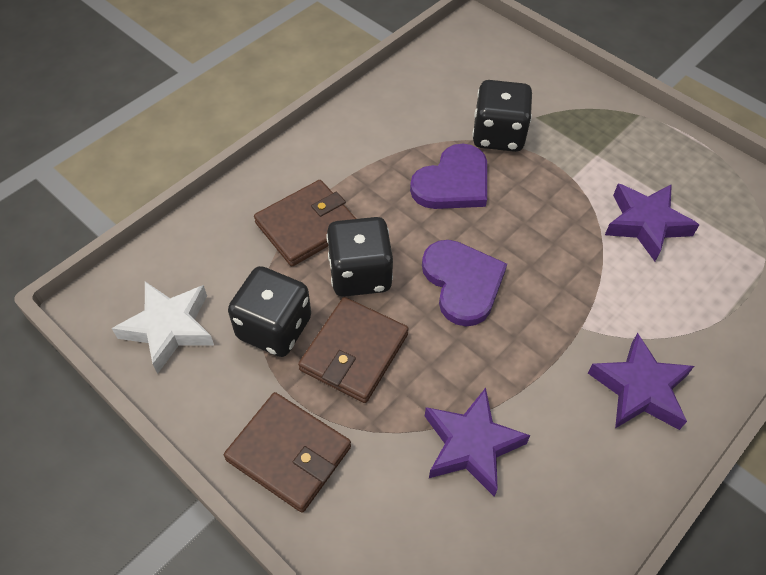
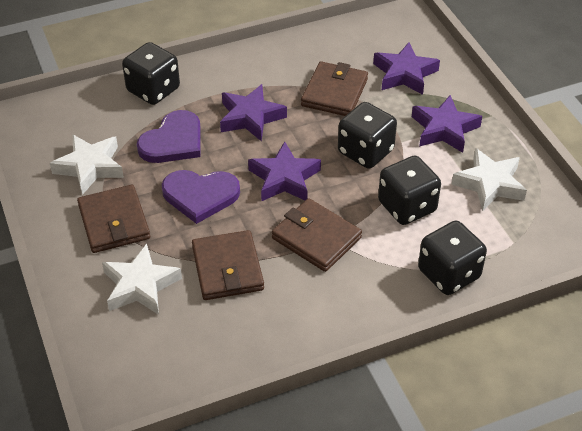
black dice: [228,266,311,357] [326,217,393,297] [472,80,532,152] = 3 -> [122,42,180,105] [338,102,397,169] [378,156,441,225] [418,221,487,295] = 4
brown wallet: [224,392,351,513] [254,180,356,266] [298,297,409,403] = 3 -> [77,185,150,253] [192,230,264,300] [272,198,362,272] [301,61,368,116] = 4
purple star: [425,388,530,497] [588,333,694,430] [605,184,699,261] = 3 -> [220,84,287,142] [248,142,321,201] [373,42,440,95] [412,95,482,153] = 4
white star: [112,281,214,374] = 1 -> [50,135,124,195] [102,244,182,315] [451,148,527,211] = 3

